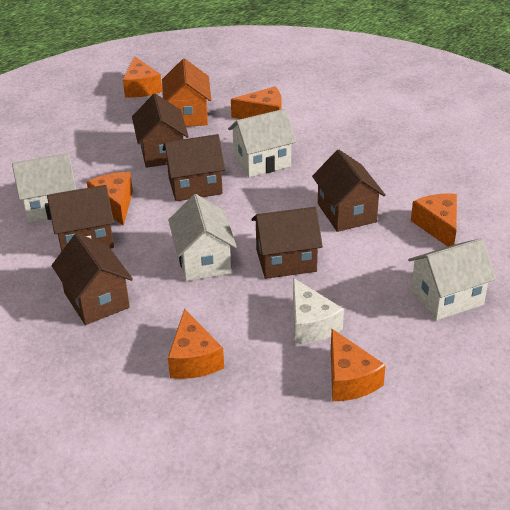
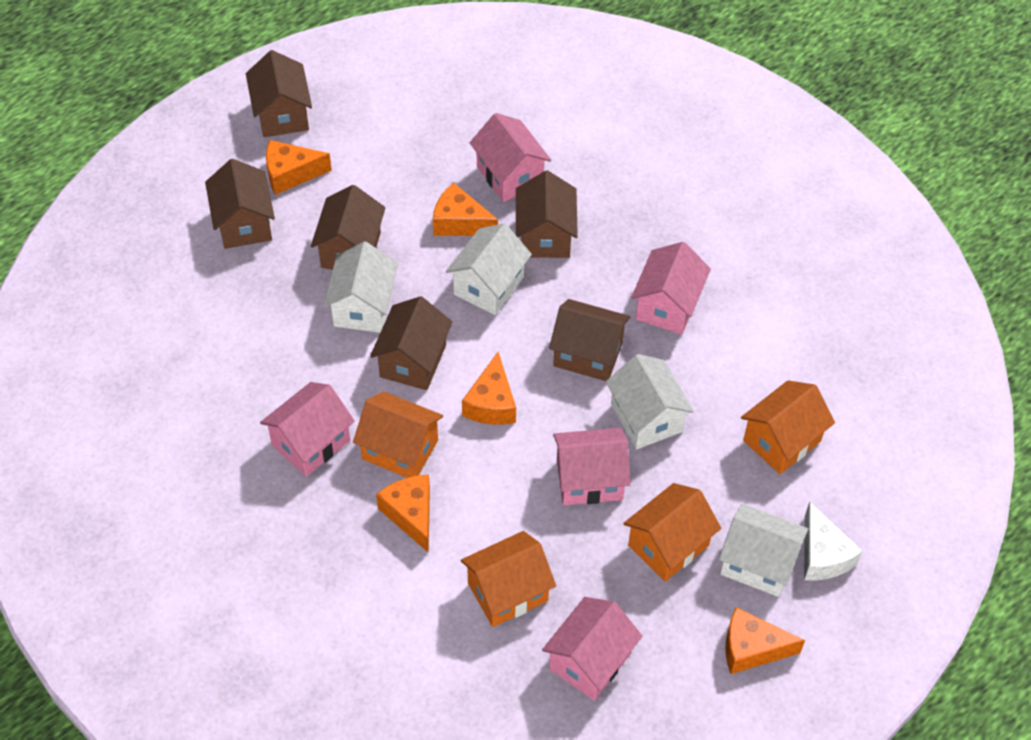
orange cheese: [87,172,133,226] [123,56,162,98] [168,309,224,379] [231,86,282,119] [331,329,386,401] [411,193,457,247] = 6 -> [266,140,332,195] [376,475,430,553] [433,183,498,236] [462,352,516,425] [725,607,805,674] = 5
orange house: [162,59,211,127] = 1 -> [353,391,443,478] [461,531,556,627] [623,483,721,582] [741,380,835,474] = 4
pink house: none = 0 -> [260,382,355,477] [470,113,551,202] [542,597,642,700] [553,428,631,505] [631,242,711,334] = 5

